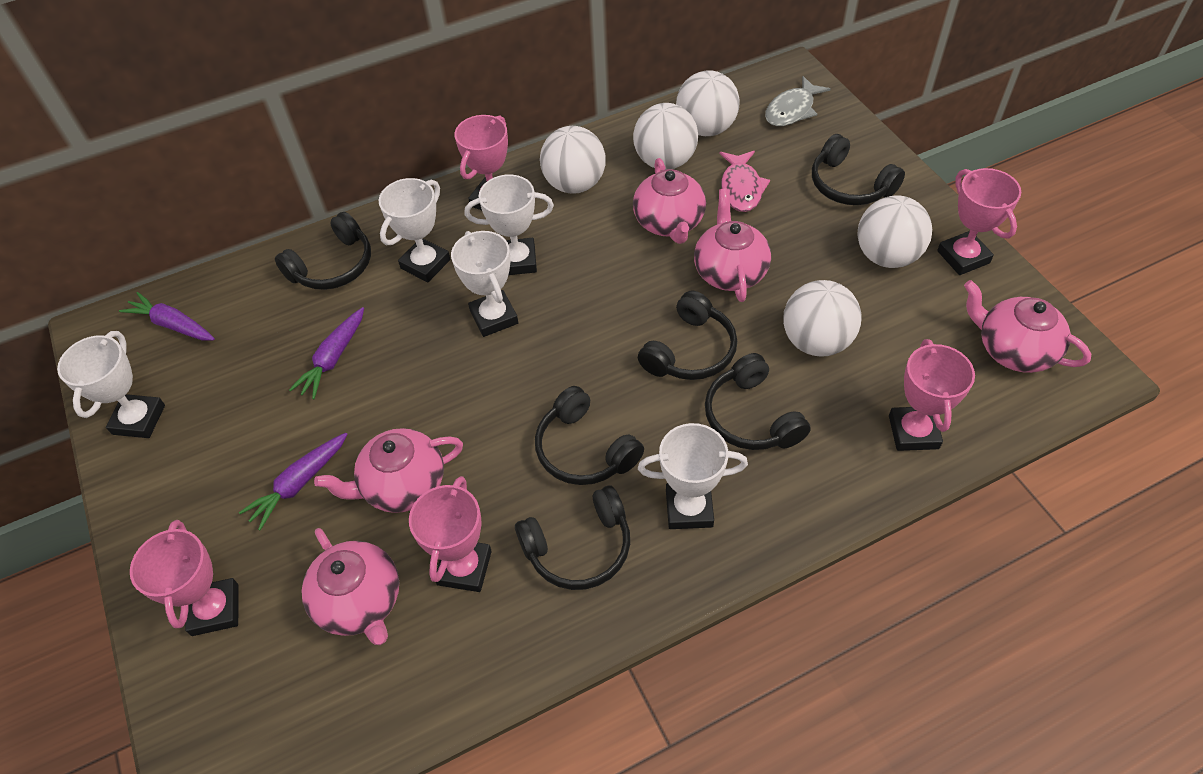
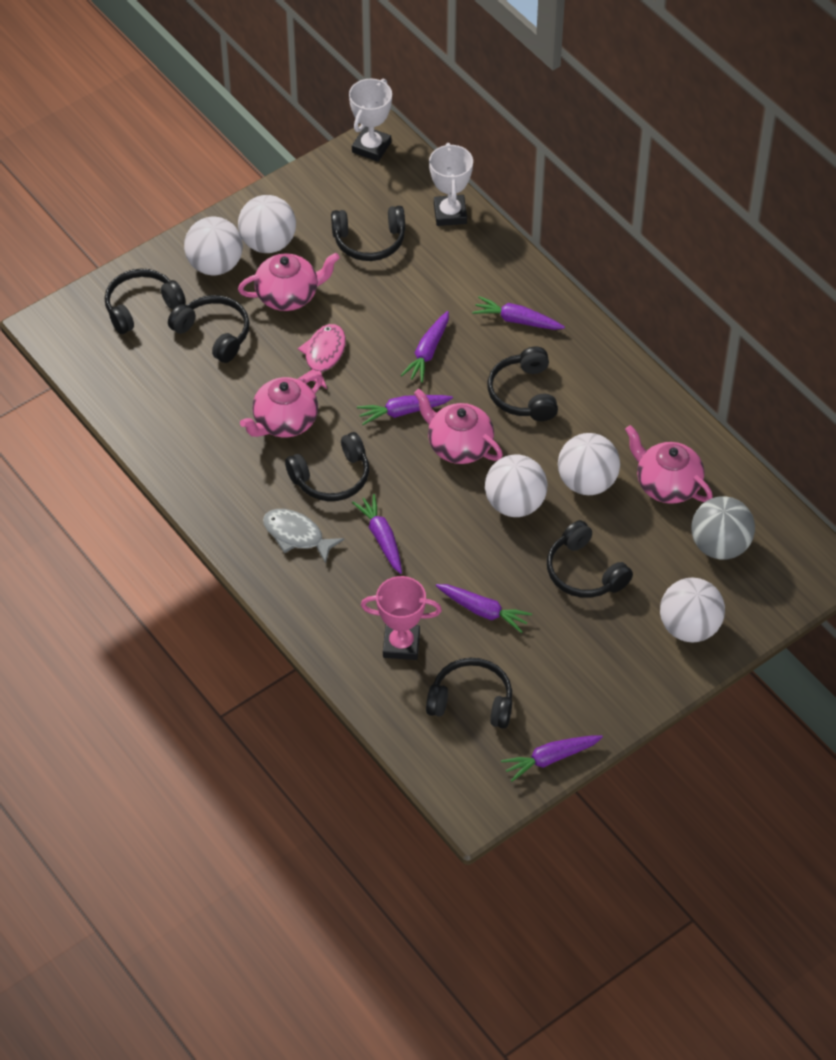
black headphones: [275,212,371,290] [515,486,630,590] [535,386,644,485] [638,291,737,380] [705,353,811,450] [812,134,905,205] = 6 -> [105,269,186,334] [168,295,249,363] [285,432,369,501] [331,206,405,261] [426,658,512,729] [488,347,558,421] [547,520,633,598] = 7
grey ball: none = 0 -> [691,496,755,560] = 1
pink teapot: [302,528,399,645] [314,428,463,513] [633,158,706,244] [694,188,771,302] [964,280,1091,373] = 5 -> [238,253,340,311] [240,373,323,437] [414,389,503,464] [625,425,713,504] = 4
pink trophy: [130,520,238,636] [409,476,492,592] [454,115,508,210] [889,339,975,451] [937,168,1021,275] = 5 -> [361,576,442,660] = 1
purple carrot: [119,292,215,341] [239,433,348,530] [289,307,364,399] = 3 -> [352,494,402,574] [357,395,453,425] [401,311,449,383] [436,584,532,633] [472,296,565,330] [501,735,603,782] = 6
white trophy: [57,331,165,438] [379,178,450,282] [451,231,518,337] [465,174,554,275] [638,423,748,529] = 5 -> [349,79,392,162] [429,143,473,226] = 2

